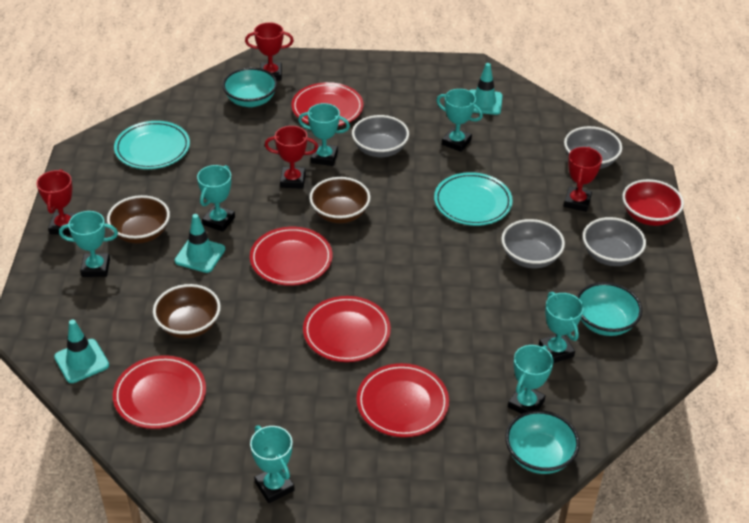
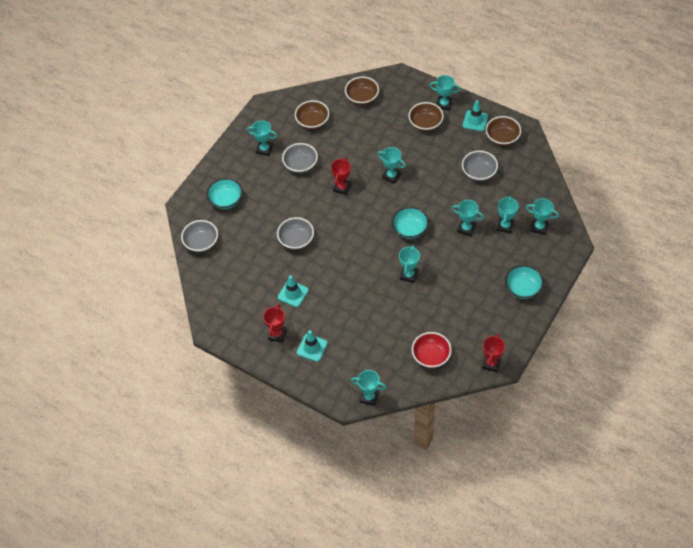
brown bowl: [107,195,170,243] [153,284,221,338] [309,177,371,223] = 3 -> [295,100,329,130] [345,76,379,105] [409,102,444,132] [486,116,521,146] = 4
red plate: [113,355,206,429] [250,227,333,286] [291,82,363,126] [303,296,391,362] [357,363,449,437] = 5 -> none = 0
red trophy: [36,169,77,235] [245,22,294,81] [265,126,318,189] [564,147,602,212] = 4 -> [263,304,287,343] [331,158,351,195] [482,333,505,372] = 3
turquoise plate: [114,121,190,169] [434,172,513,226] = 2 -> none = 0
turquoise trophy: [59,211,118,277] [197,165,235,232] [250,425,295,503] [298,103,350,166] [436,89,483,152] [508,345,554,414] [539,292,584,363] = 7 -> [247,120,277,156] [351,370,387,406] [377,147,406,184] [399,245,420,283] [429,75,461,111] [452,200,484,237] [497,196,518,234] [526,198,559,235] = 8

